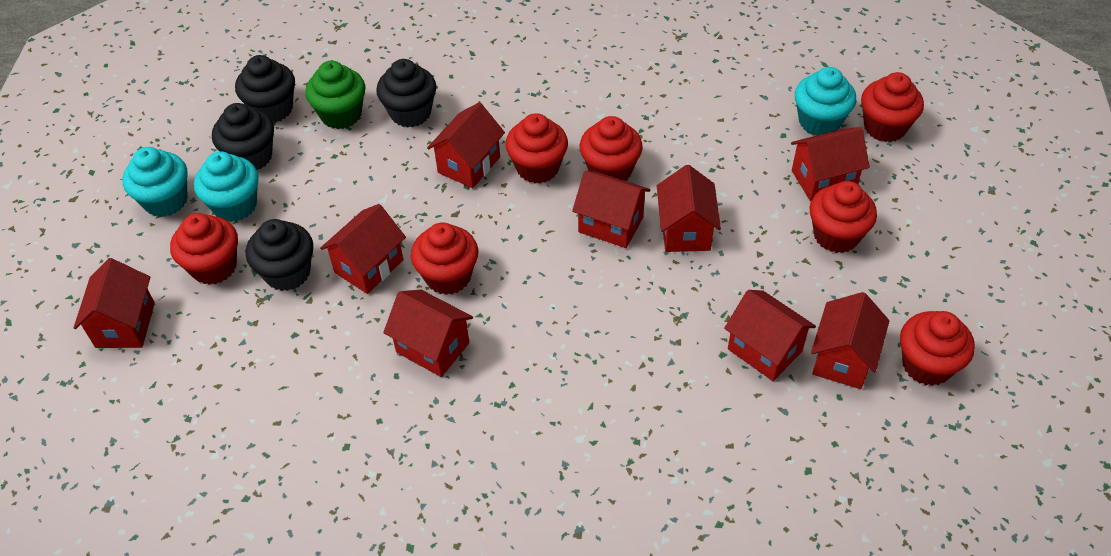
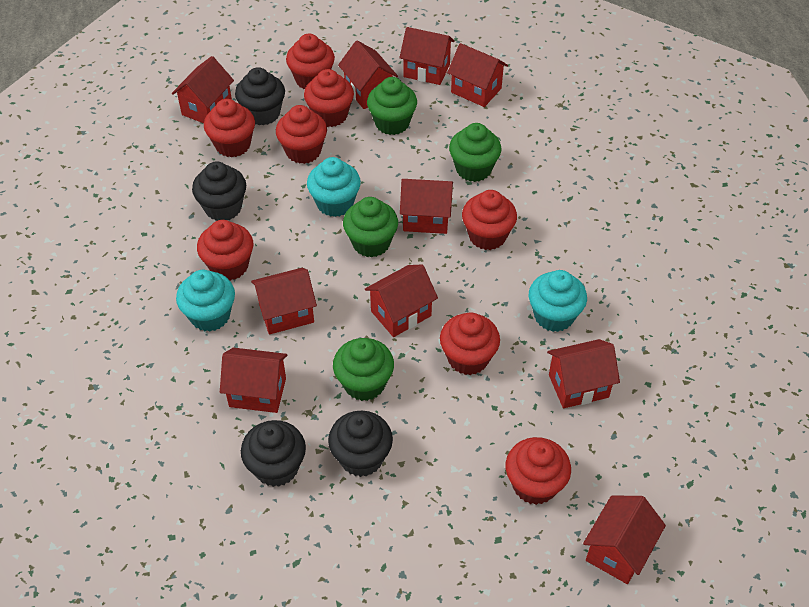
green cupcake: [305,61,365,129] = 1 -> [333,338,394,401] [343,197,398,257] [367,77,417,135] [449,123,502,182] = 4
red cupcake: [170,213,238,285] [411,222,478,295] [505,113,568,183] [580,116,643,181] [810,181,877,253] [861,72,924,142] [900,311,975,386] = 7 -> [197,220,253,281] [204,99,255,157] [276,105,327,164] [286,34,335,89] [304,69,354,127] [440,312,500,375] [462,190,517,250] [506,437,571,505] = 8
red house: [73,258,155,348] [320,204,406,294] [383,290,473,377] [427,102,505,188] [572,171,651,248] [657,165,721,252] [724,290,816,381] [791,127,870,201] [811,292,889,389] = 9 -> [172,56,234,123] [220,348,288,413] [251,268,317,335] [338,40,398,109] [365,265,438,337] [399,27,455,85] [400,179,453,234] [447,43,508,107] [547,339,620,408] [583,496,666,584] = 10

